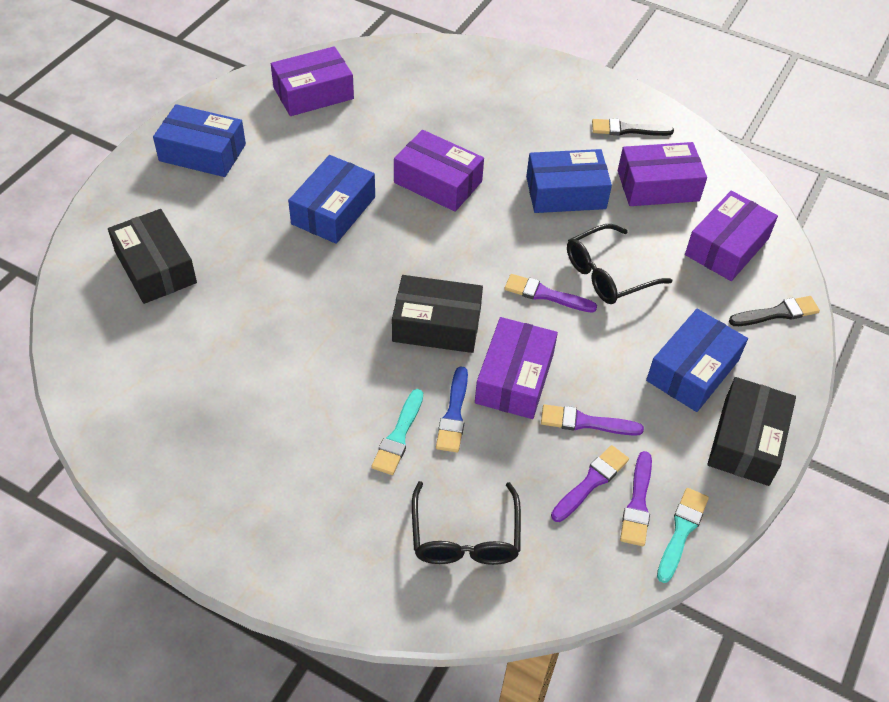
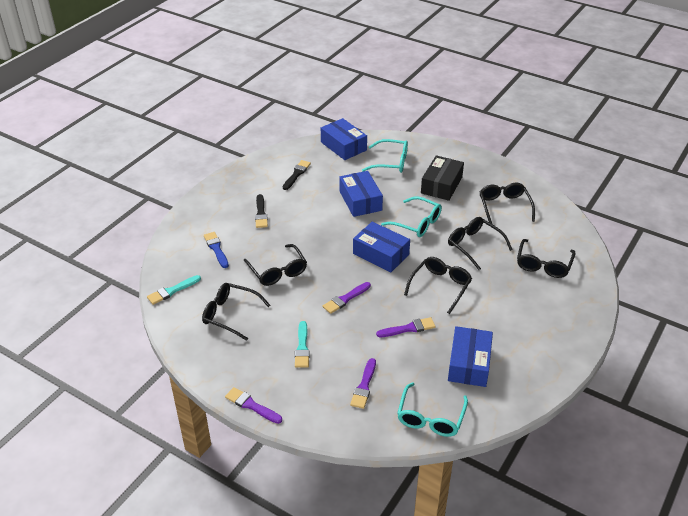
black box: [108,209,197,304] [392,275,483,353] [707,377,796,486] = 3 -> [421,155,464,201] = 1
black glasses: [412,481,521,565] [567,224,672,304] = 2 -> [202,283,270,341] [244,244,307,286] [404,257,472,314] [448,217,513,270] [480,183,535,224] [517,239,575,278] = 6
purple box: [271,46,354,116] [394,130,484,212] [475,317,558,419] [618,142,707,206] [685,191,778,281] = 5 -> none = 0
turquoise glasses: none = 0 -> [362,139,408,173] [381,196,442,237] [397,382,468,437] = 3

